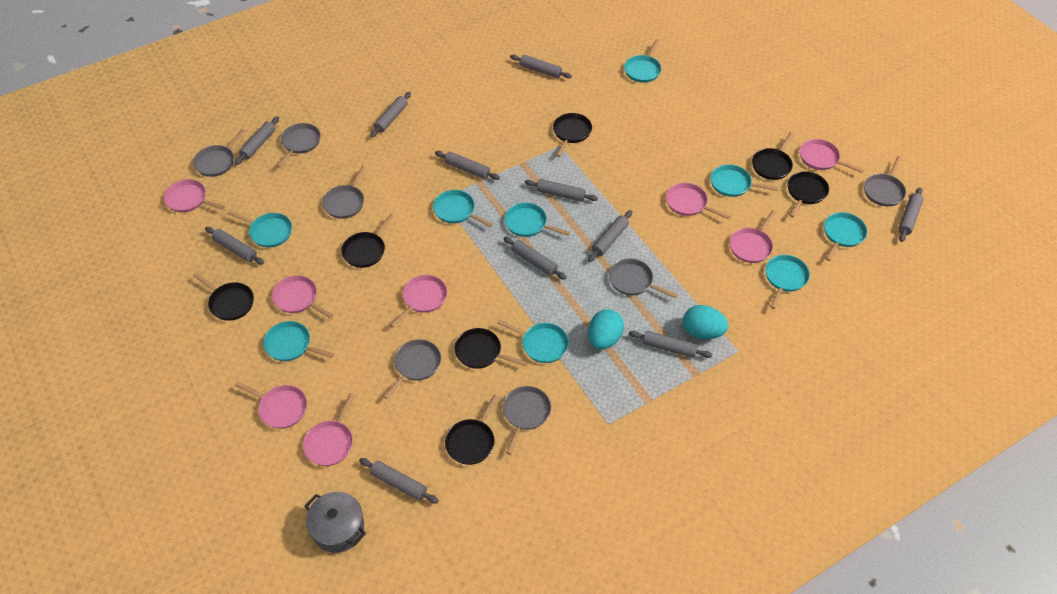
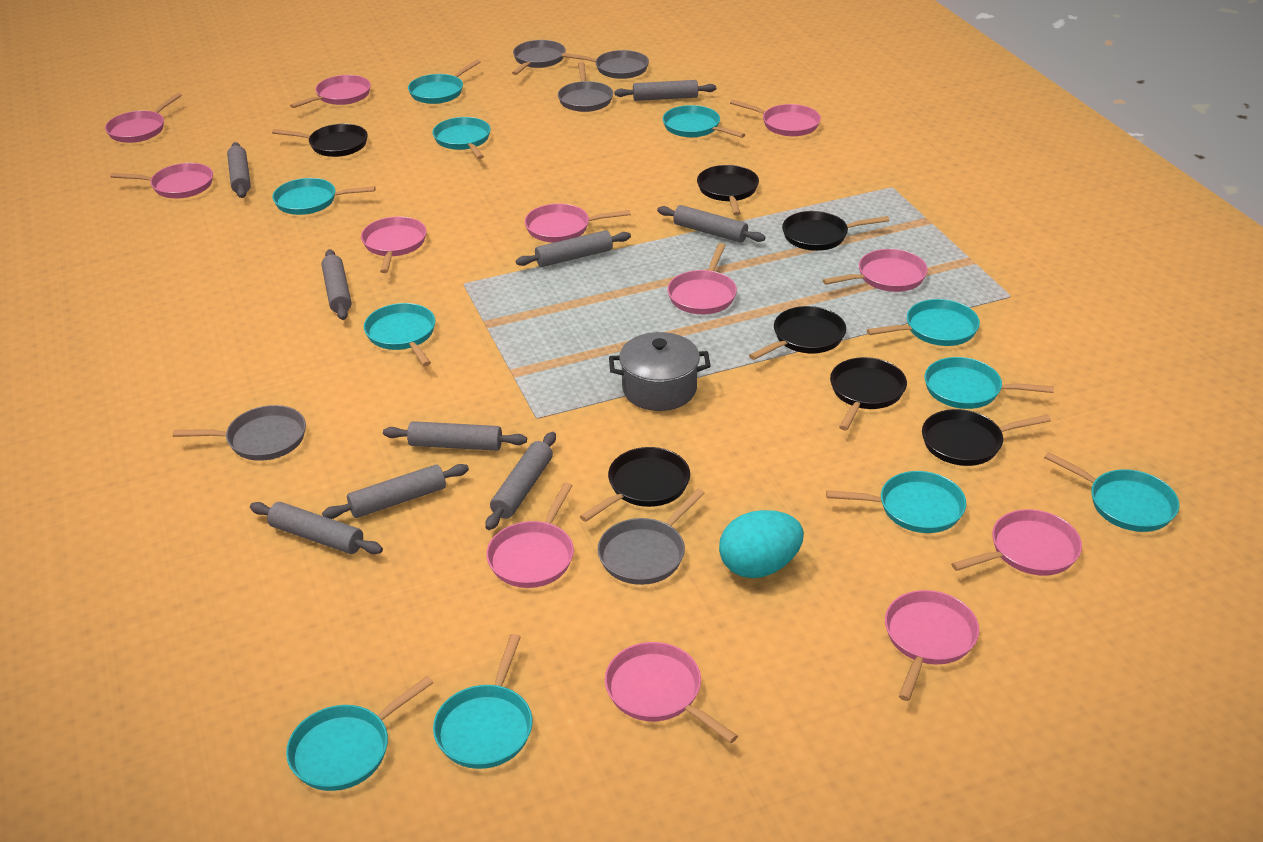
grey pan: [193,129,246,177] [277,123,321,168] [322,165,366,219] [383,339,441,399] [503,386,551,455] [609,258,678,298] [864,156,906,206] = 7 -> [173,405,306,461] [512,40,566,75] [558,62,613,112] [562,50,649,79] [597,489,705,585] = 5
grey rolling pin: [205,227,264,264] [235,116,279,165] [359,458,439,504] [370,92,411,138] [435,151,500,180] [503,237,567,280] [510,55,572,79] [525,179,598,202] [588,210,632,262] [629,330,712,358] [898,187,923,242] = 11 -> [227,142,251,198] [250,502,383,554] [322,249,351,320] [322,464,469,519] [383,421,527,451] [485,432,556,530] [516,230,631,267] [614,80,716,101] [657,205,766,243] = 9
pink pan: [164,179,225,212] [235,381,307,429] [272,275,334,318] [303,393,354,466] [390,275,447,327] [666,183,730,219] [730,210,776,263] [800,139,864,173] = 8 -> [105,93,182,143] [111,163,213,198] [290,75,371,108] [361,216,426,273] [486,482,574,588] [525,203,631,243] [605,642,738,743] [667,243,737,314] [730,100,821,136] [823,249,928,292] [885,590,979,701] [951,509,1082,576] = 12
turquoise egg: [588,309,624,350] [683,305,729,339] = 2 -> [719,510,804,578] = 1
turquoise pan: [228,210,292,247] [263,321,334,361] [433,190,493,227] [497,319,569,363] [505,203,570,237] [624,39,661,83] [711,164,779,197] [765,255,810,309] [824,212,867,261] = 9 -> [272,178,375,215] [286,676,434,791] [364,303,435,366] [408,59,481,104] [432,117,491,159] [433,634,533,769] [663,105,745,138] [826,471,966,533] [867,299,980,346] [925,357,1054,409] [1044,452,1180,532] = 11

